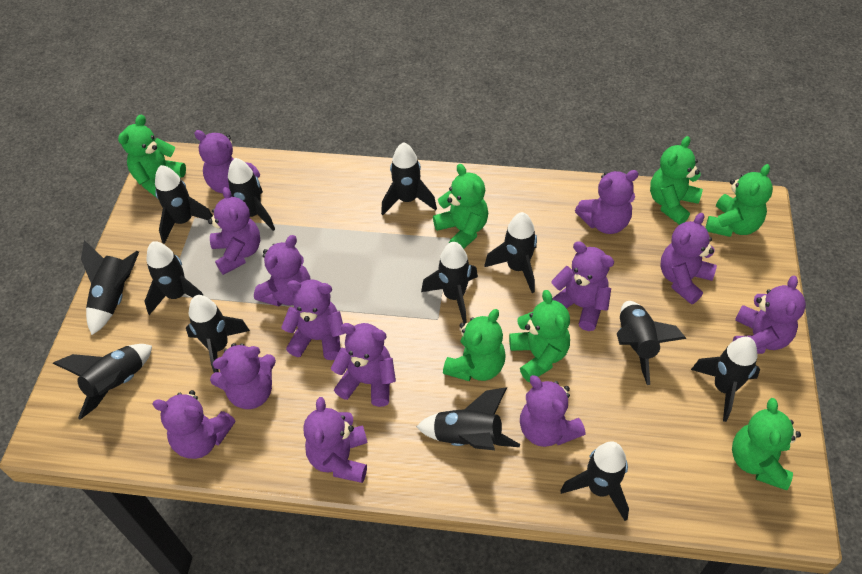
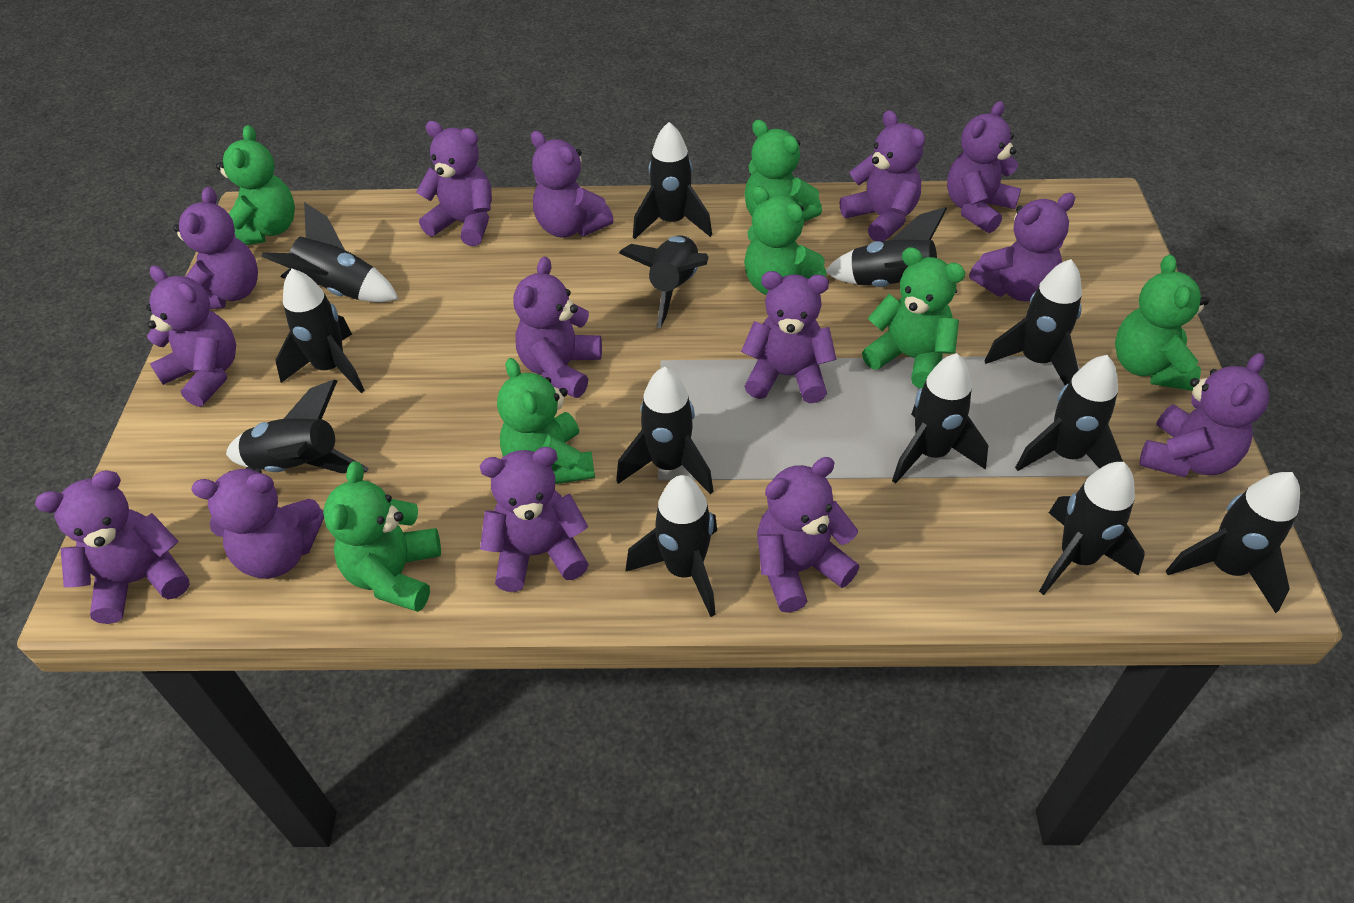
purple teddy bear: [153,390,236,459] [194,130,260,193] [208,187,260,275] [210,343,276,409] [254,235,311,307] [281,280,345,360] [303,397,368,483] [331,323,396,407] [520,375,585,447] [551,241,614,331] [575,170,639,234] [660,213,717,304] [733,276,806,354] = 13 -> [35,470,190,624] [146,265,236,407] [173,187,258,309] [191,467,324,579] [416,121,492,246] [480,447,589,592] [513,256,602,398] [531,131,614,238] [741,271,837,403] [757,457,859,613] [840,110,925,241] [947,101,1021,233] [969,193,1075,301] [1139,353,1269,477] = 14

